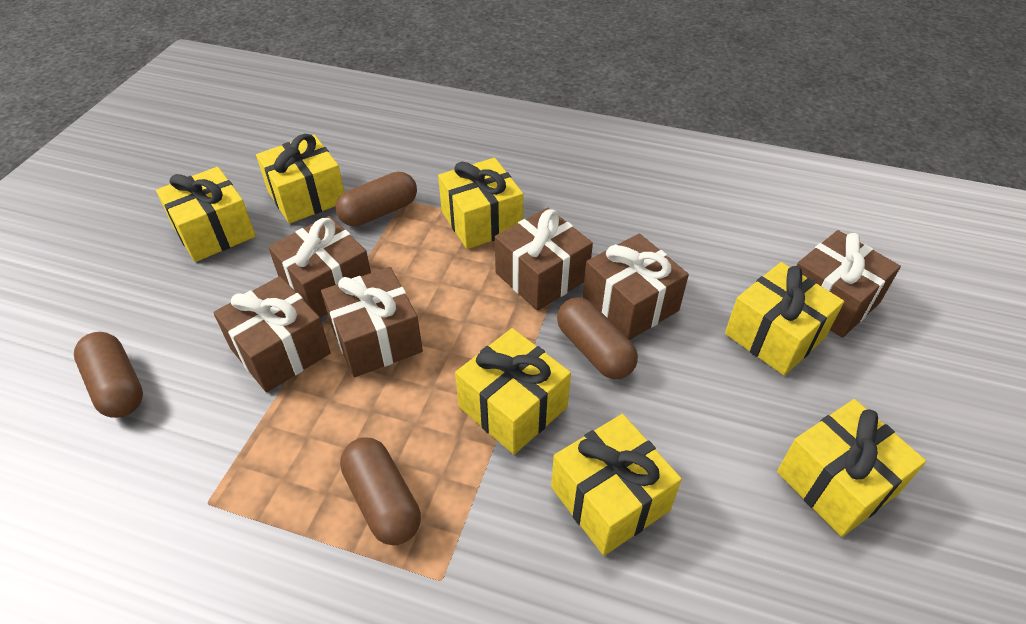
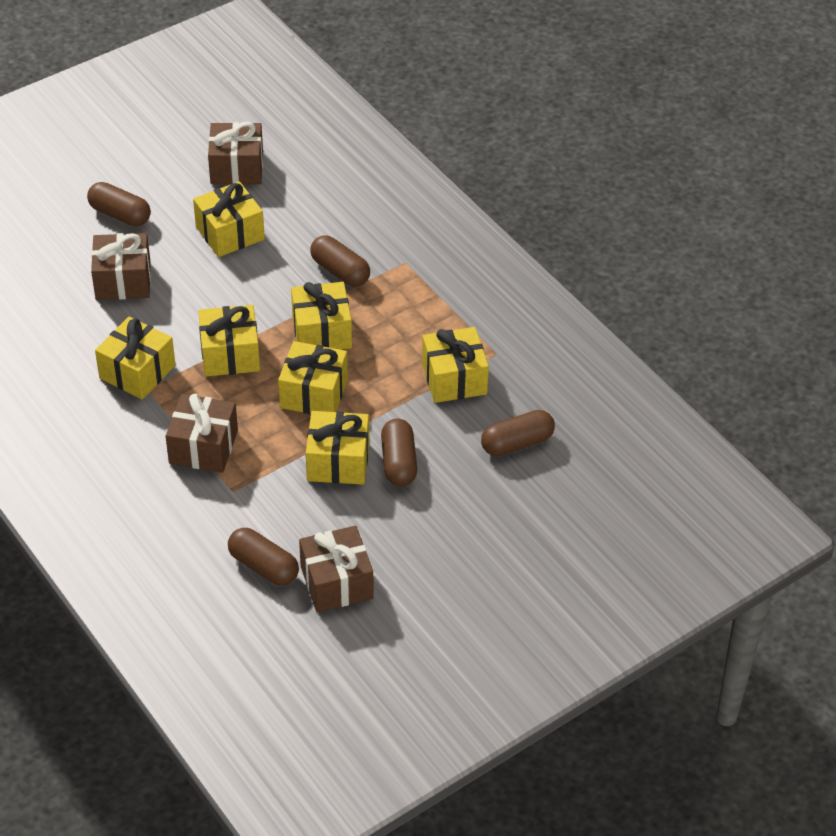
brown capsule: [74,332,143,418] [336,172,417,226] [340,437,421,545] [557,297,638,379] = 4 -> [87,182,151,226] [228,528,299,586] [310,235,370,287] [381,418,417,487] [481,410,555,456] = 5
brown gift: [213,276,331,392] [268,216,371,318] [321,267,423,377] [495,208,593,311] [583,233,689,340] [797,230,901,338] = 6 -> [91,233,151,300] [166,394,238,473] [208,122,263,184] [299,526,374,612] = 4

